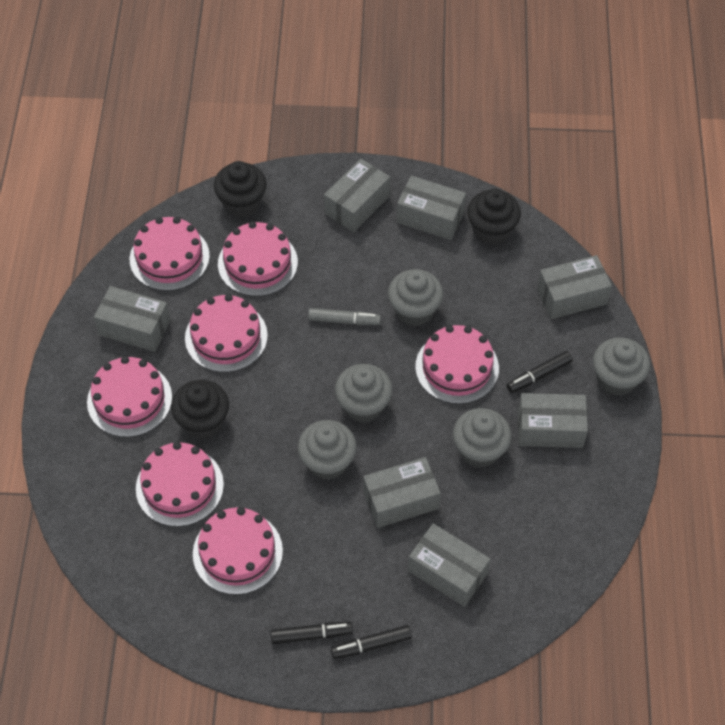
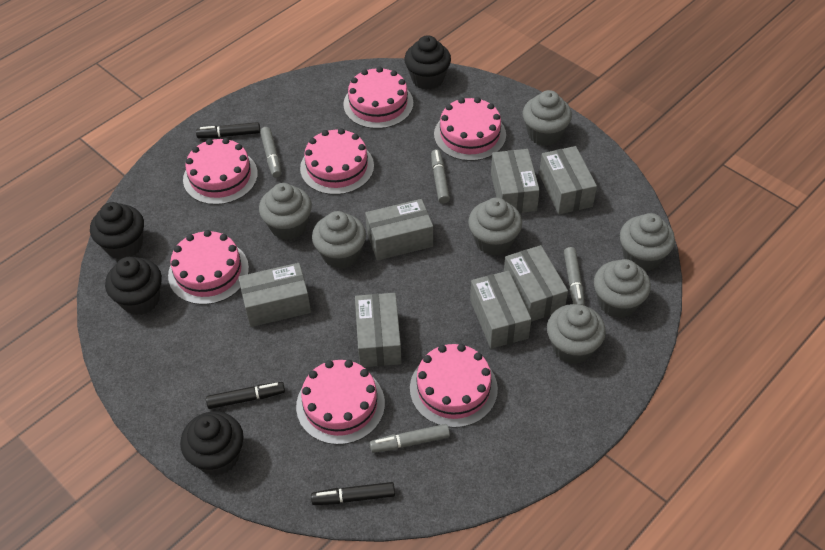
black cupcake: [171,380,229,439] [214,161,267,217] [467,189,521,245] = 3 -> [90,202,144,259] [105,257,162,315] [180,411,244,476] [404,35,451,90] = 4
grey cupcake: [298,420,357,480] [335,364,393,423] [388,269,443,326] [453,408,512,468] [593,337,650,396] = 5 -> [259,183,312,240] [312,211,366,269] [468,198,522,256] [523,90,572,146] [547,304,606,364] [594,259,651,318] [620,213,675,271] = 7
grey marker: [308,308,381,325] = 1 -> [260,127,281,178] [370,424,450,453] [431,149,450,203] [564,247,585,306] = 4

